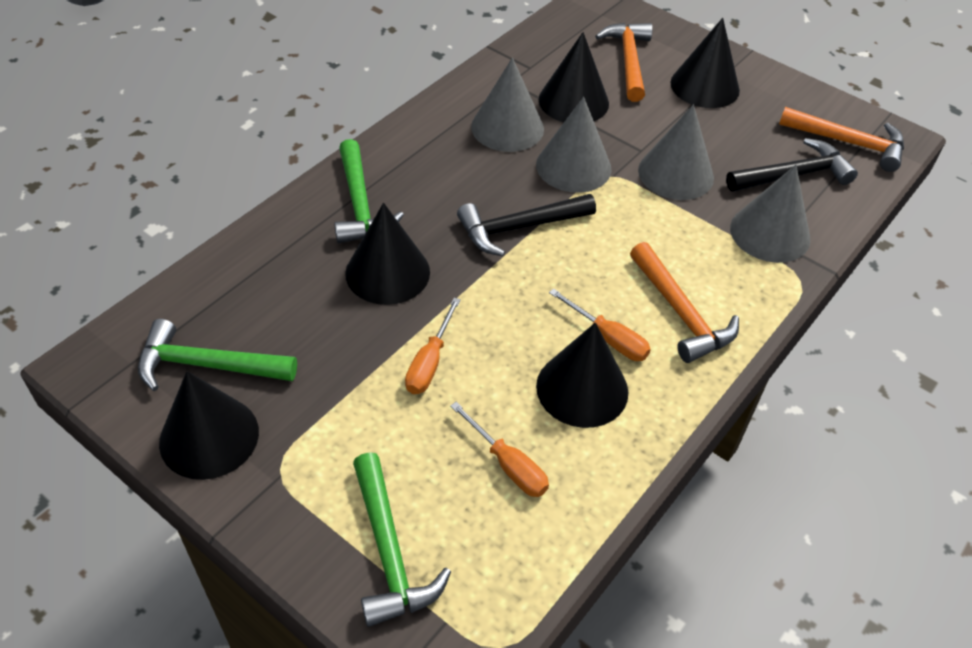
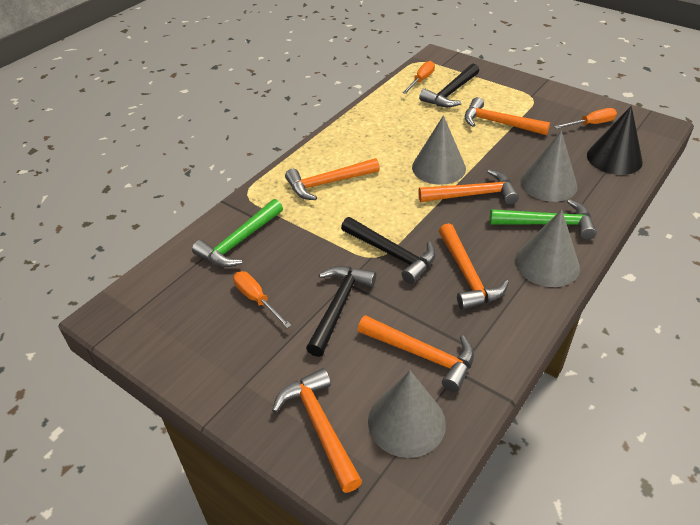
black cone: [159,371,259,480] [345,203,430,305] [536,322,628,428] [539,32,609,122] [670,18,740,108] = 5 -> [587,106,643,175] = 1
black hammer: [457,194,596,256] [726,138,858,192] = 2 -> [306,266,376,357] [341,217,436,284] [419,64,479,107] = 3
green hammer: [138,319,297,391] [334,139,404,244] [353,452,451,627] = 3 -> [192,199,283,267] [490,199,597,240] = 2
orange hammer: [595,23,653,102] [630,242,739,363] [779,107,904,172] = 3 -> [272,368,362,493] [285,158,380,200] [358,315,474,392] [418,169,519,204] [439,223,509,310] [464,97,550,135] = 6

